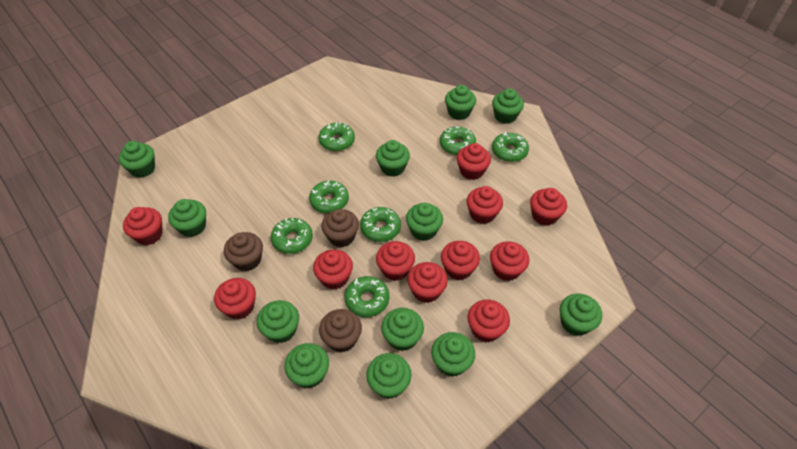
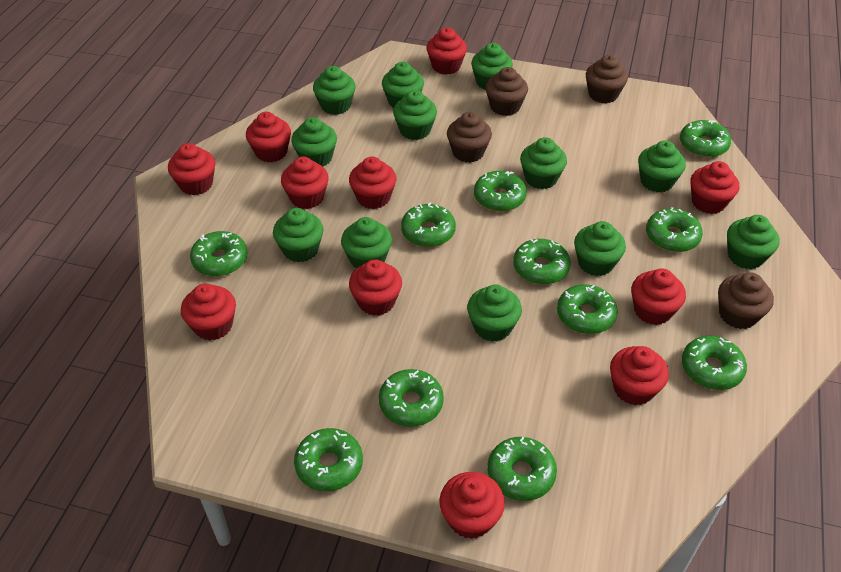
brown cupcake: [224,232,263,271] [319,309,362,352] [321,209,359,247] = 3 -> [447,112,492,162] [485,67,528,116] [586,55,628,103] [718,272,774,329] = 4
green donut: [271,218,313,254] [309,180,349,213] [319,122,355,151] [345,276,389,317] [360,207,401,242] [440,126,476,155] [492,132,529,162] = 7 -> [190,231,248,276] [294,428,363,491] [379,369,444,427] [401,203,456,247] [474,171,527,212] [487,437,557,501] [513,239,571,284] [557,284,618,334] [646,207,703,252] [680,120,731,158] [682,336,747,390] = 11

